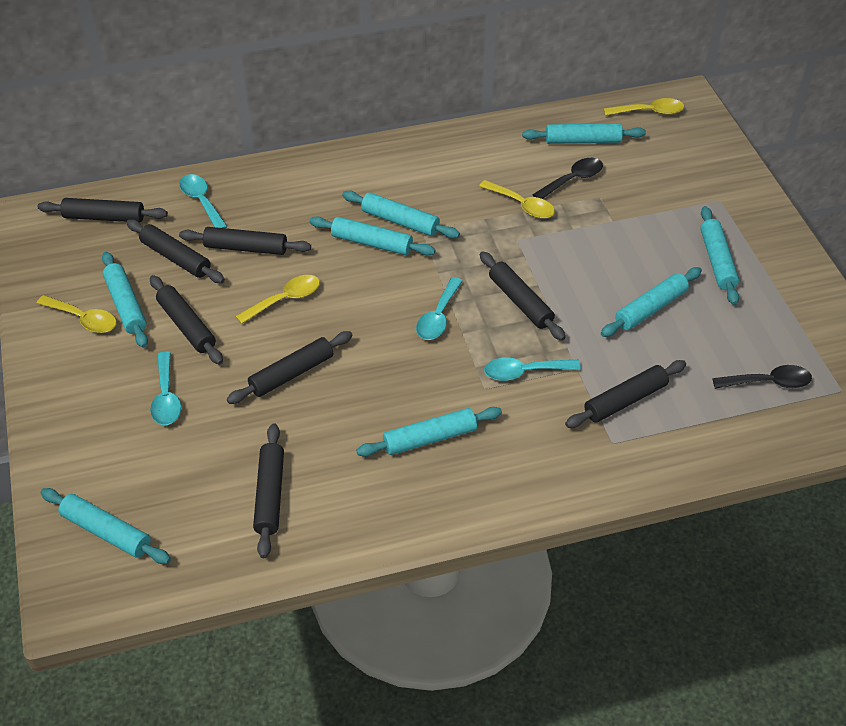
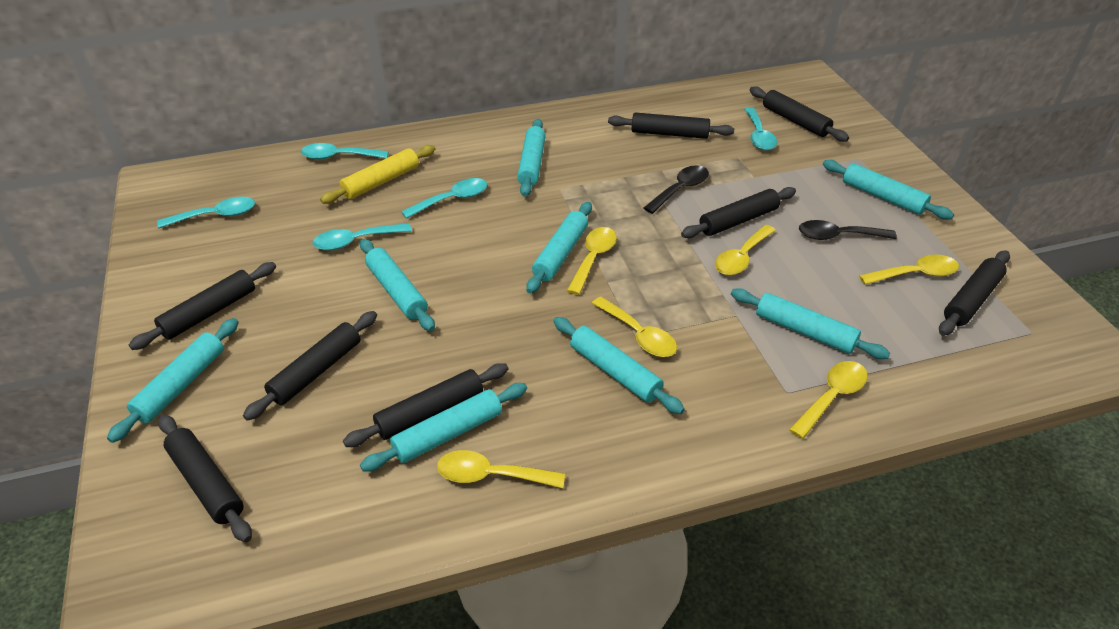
turquoise spoon: [150,352,181,425] [179,174,228,228] [416,277,463,340] [484,357,581,381] = 4 -> [157,197,255,228] [301,143,389,160] [312,223,412,250] [401,178,487,219] [744,107,777,150] = 5
yellow rolling pin: none = 0 -> [320,145,435,204] = 1
yellow spoon: [36,295,117,333] [236,275,320,324] [479,180,555,219] [604,98,684,116] = 4 -> [437,450,565,488] [567,227,617,295] [592,297,677,357] [715,225,776,275] [789,361,868,439] [859,254,959,285] = 6

